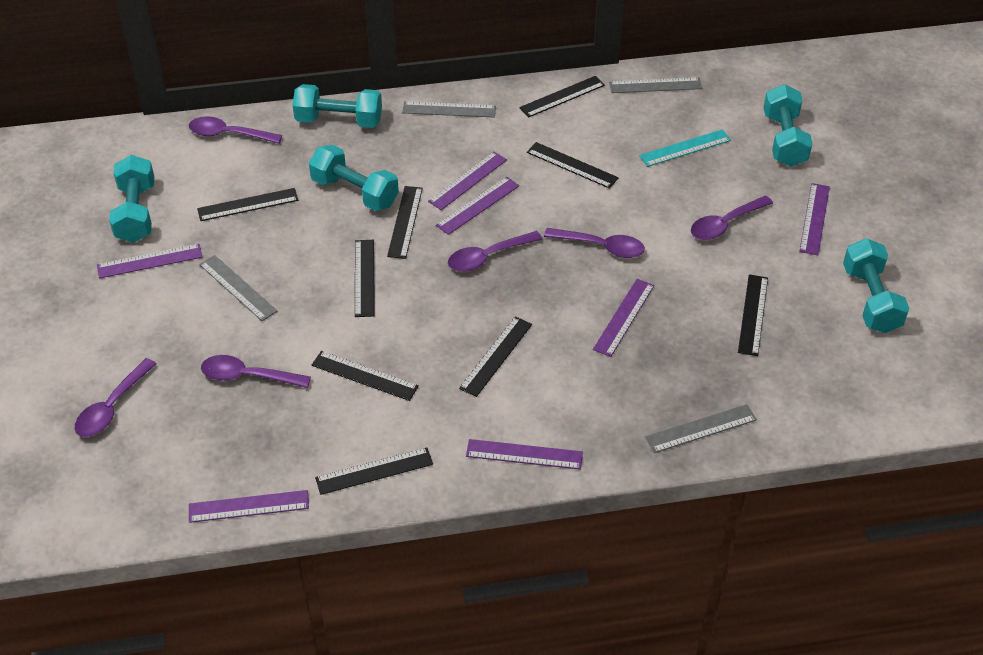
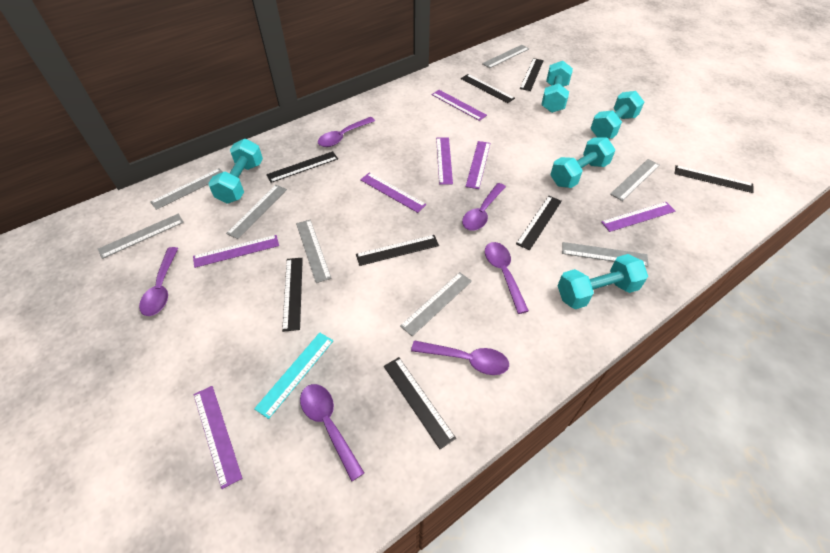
black ruler: [197,188,298,221] [312,351,419,401] [315,447,433,495] [355,240,375,317] [387,186,423,259] [459,316,532,397] [519,76,605,117] [527,142,619,189] [738,274,768,356] = 9 -> [266,151,338,183] [282,258,303,332] [356,235,439,266] [384,357,456,449] [461,74,515,103] [516,196,562,250] [520,58,544,91] [675,165,753,193] = 8
grey ruler: [199,255,277,321] [402,101,496,118] [609,77,702,93] [645,404,757,453] = 4 -> [98,214,184,259] [150,168,223,210] [226,185,287,239] [296,220,331,283] [400,272,472,336] [482,45,529,68] [562,242,649,267] [610,159,660,201] = 8

